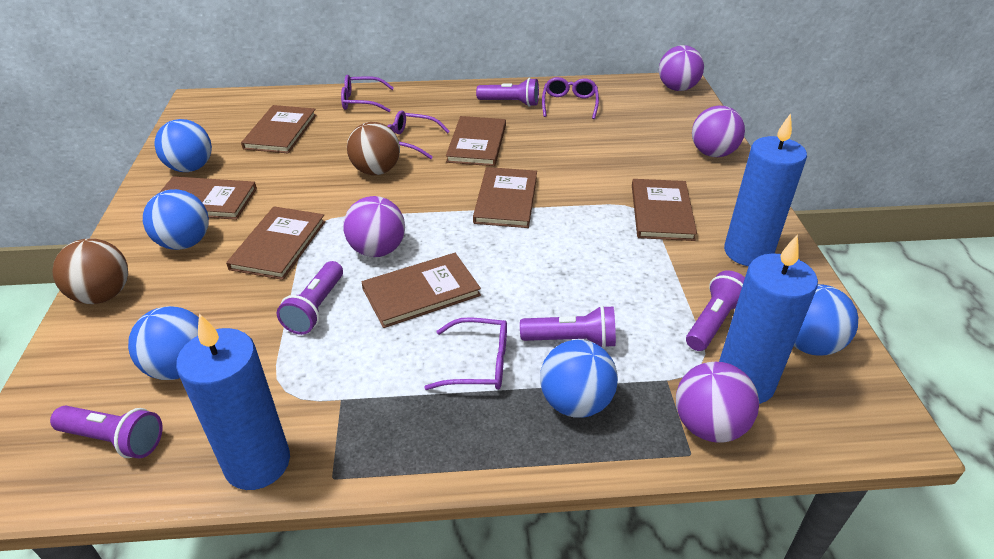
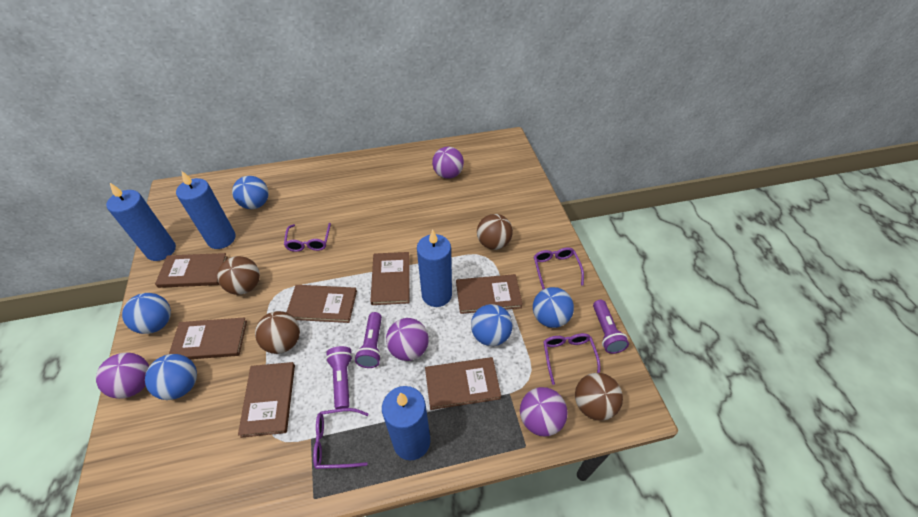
blue candle: [176,314,290,490] [719,234,818,404] [724,113,807,266] = 3 -> [106,183,176,261] [176,171,236,249] [382,386,430,460] [417,230,452,307] = 4
brown ball: [52,238,128,304] [347,122,400,175] = 2 -> [217,256,260,295] [255,311,300,354] [477,214,513,250] [575,373,623,421] = 4
purple flashlight: [50,406,162,459] [277,261,343,335] [476,78,539,107] [520,305,616,348] [686,270,745,351] = 5 -> [326,346,353,409] [355,312,382,368] [593,300,629,354] = 3

